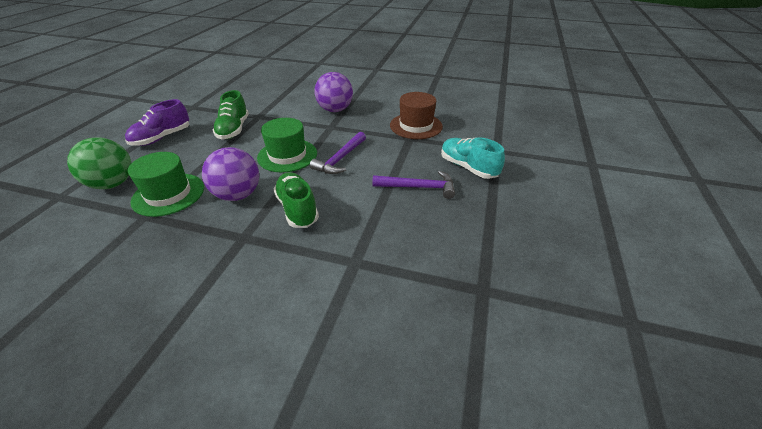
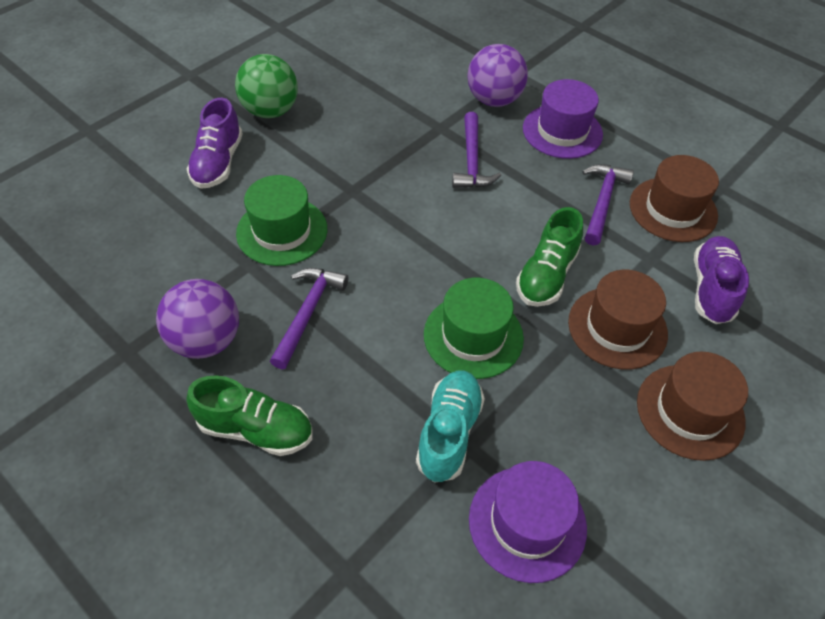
brown hat: [390,92,443,139] = 1 -> [568,270,668,370] [630,155,719,242] [637,352,748,461] = 3
purple hammer: [310,132,366,174] [372,171,455,199] = 2 -> [270,268,348,369] [452,112,501,188] [582,164,634,246] = 3
purple hat: none = 0 -> [469,461,587,583] [523,79,603,159] = 2
purple shoe: [125,99,189,146] = 1 -> [187,98,243,189] [694,236,749,324] = 2

